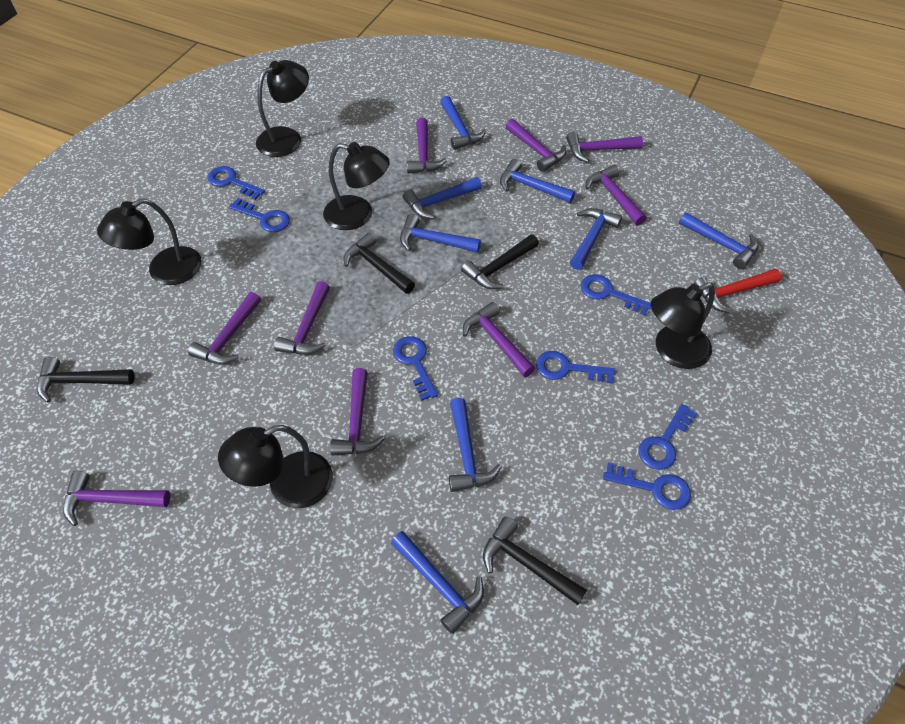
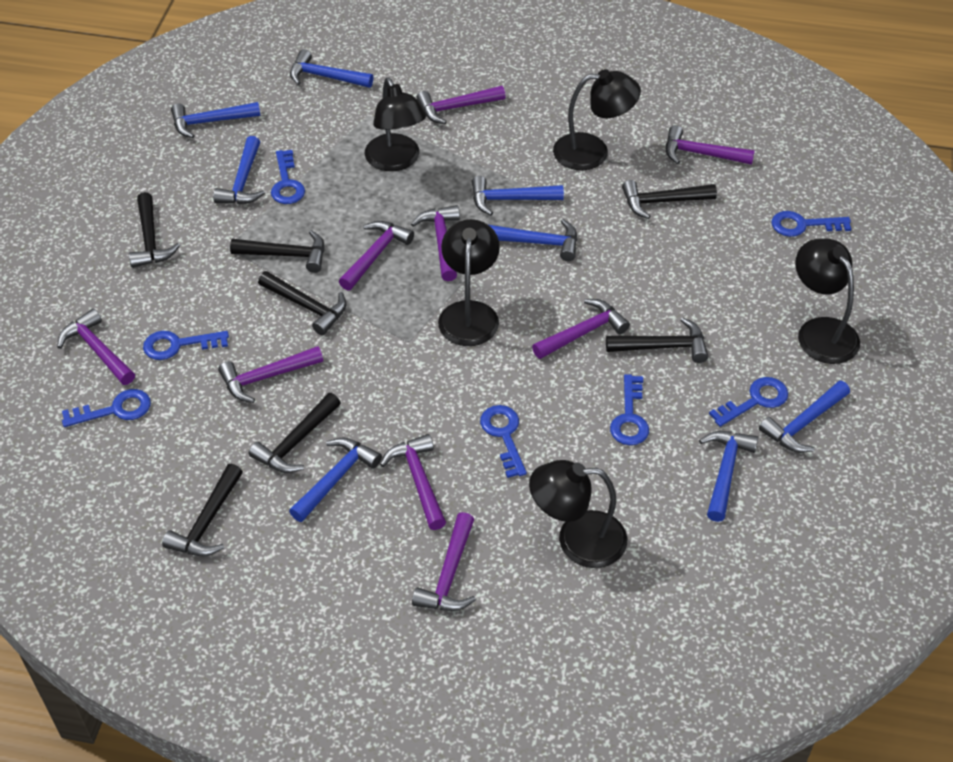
black hammer: [37,356,134,403] [344,233,415,294] [461,234,539,289] [483,516,587,605] = 4 -> [129,192,180,268] [162,464,243,557] [230,230,325,273] [249,393,341,473] [258,271,346,335] [606,318,708,363] [622,180,717,219] = 7
red hammer: [694,269,781,313] = 1 -> none = 0

